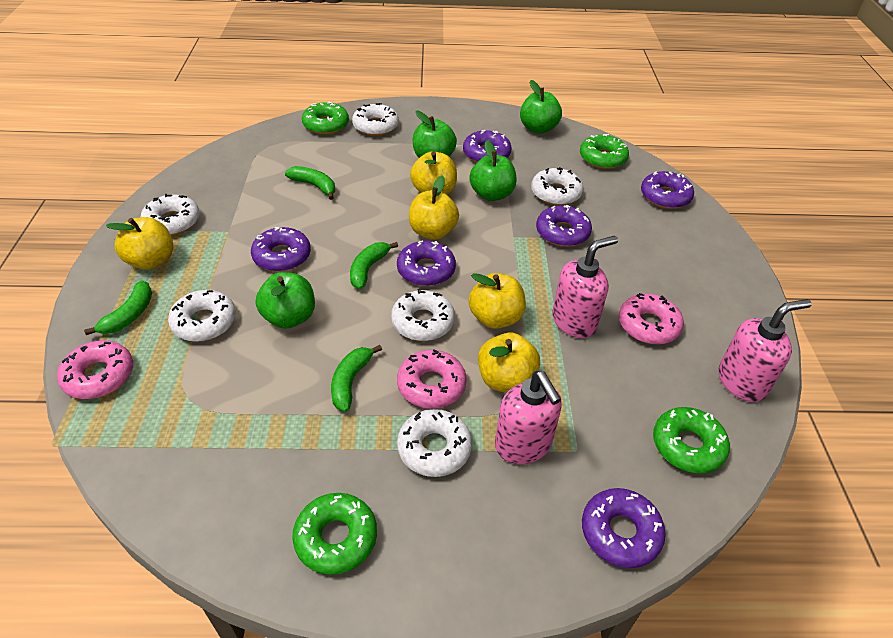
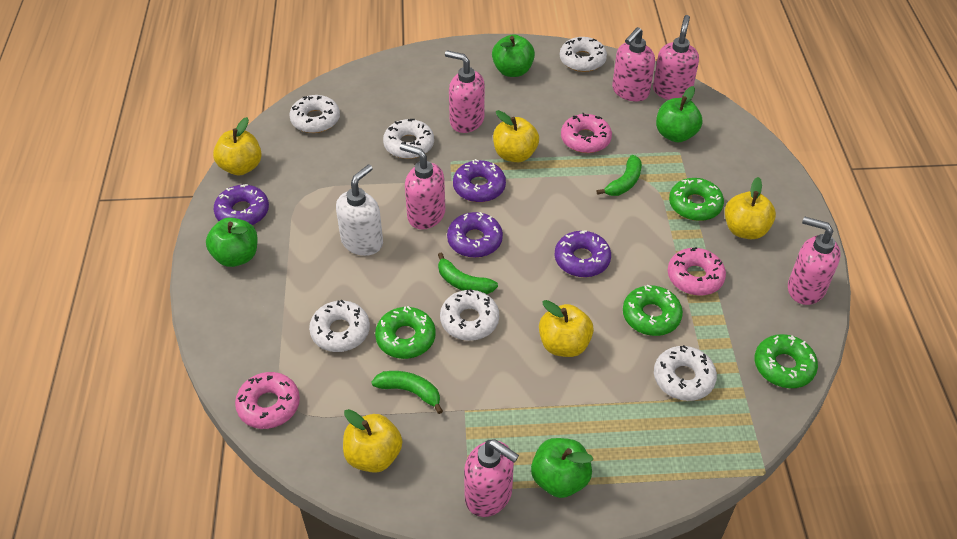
green banana: [84,281,152,335] [285,166,335,200] [331,345,382,412] [350,242,398,289] = 4 -> [371,371,443,414] [438,252,498,294] [597,155,642,196] = 3
pink soap dispenser: [495,371,562,464] [552,236,618,338] [719,299,812,402] = 3 -> [400,143,445,229] [445,50,485,133] [464,439,519,517] [612,27,655,102] [653,15,699,100] [788,216,841,305] = 6
purple donut: [251,227,311,272] [397,240,456,286] [463,130,512,162] [536,205,592,247] [582,488,666,568] [641,171,694,209] = 6 -> [213,184,269,225] [447,212,503,258] [453,159,506,202] [554,230,611,277] = 4
white soap dispenser: none = 0 -> [336,164,383,256] = 1

